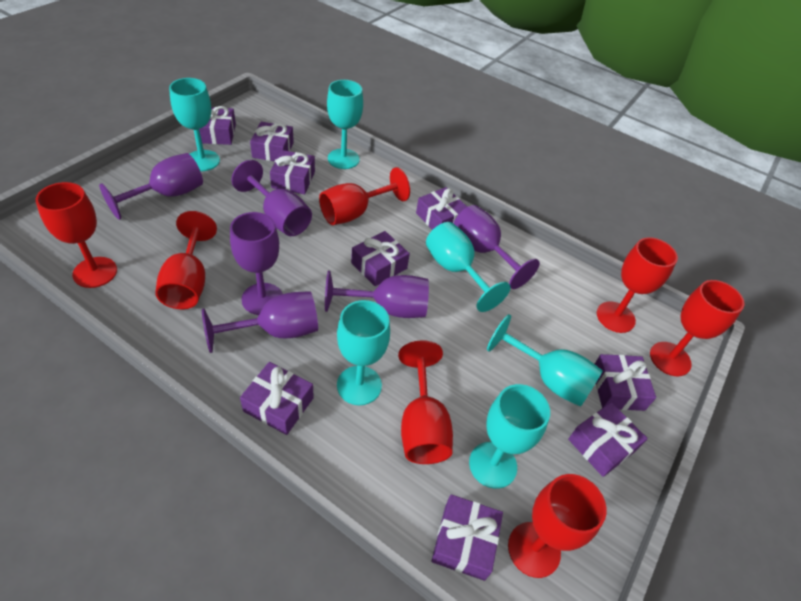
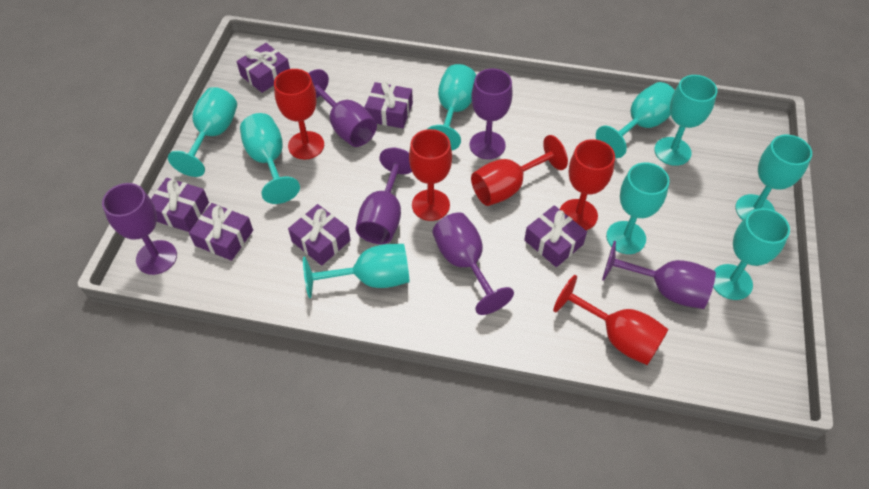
purple gift: [199,106,236,145] [240,362,314,435] [250,122,294,161] [270,150,315,194] [351,231,410,286] [416,187,467,230] [431,494,503,581] [568,402,648,477] [595,354,656,411] = 9 -> [151,178,209,232] [189,203,253,261] [236,43,290,93] [288,204,350,266] [365,81,413,128] [524,205,587,267] = 6
red goblet: [36,182,117,288] [155,211,217,309] [319,167,410,225] [398,340,453,464] [508,474,607,578] [597,237,678,333] [650,280,744,376] = 7 -> [274,69,324,159] [409,129,452,221] [471,135,568,206] [553,275,669,365] [560,139,615,230] = 5
turquoise goblet: [169,78,220,171] [327,80,363,169] [337,300,390,405] [426,222,510,312] [469,384,550,489] [487,314,603,407] = 6 -> [168,87,237,177] [240,113,300,204] [303,244,410,298] [428,64,476,150] [596,82,675,158] [606,162,670,254] [654,75,717,166] [713,208,790,300] [735,135,812,220] = 9

